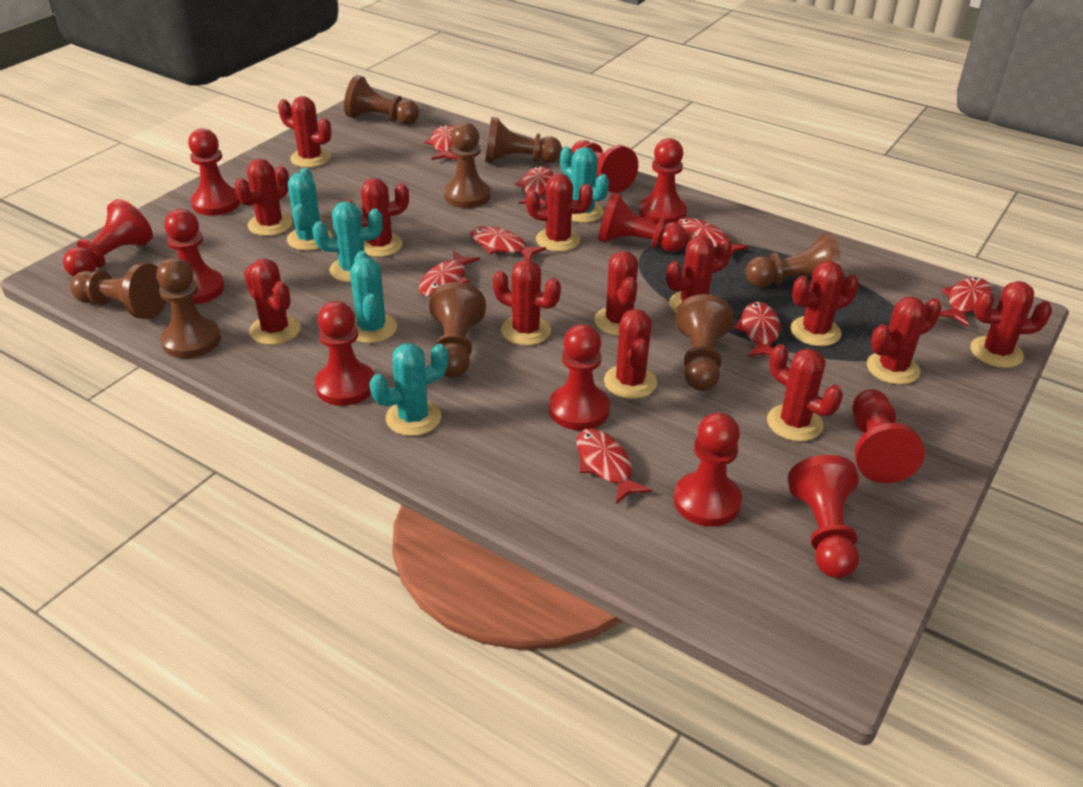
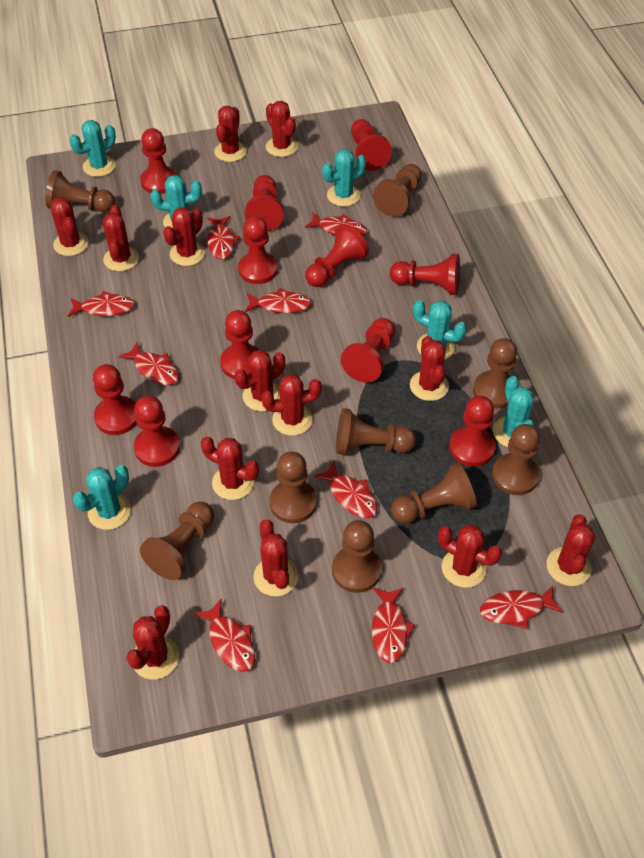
brown pawn: [70,263,166,319] [156,258,221,358] [344,75,419,125] [429,282,486,378] [444,122,490,208] [485,117,562,163] [675,294,733,391] [745,233,842,287] = 8 -> [46,170,115,212] [140,502,214,580] [269,452,317,523] [332,520,382,593] [336,408,416,455] [373,164,422,217] [391,462,477,524] [473,338,517,409] [492,424,540,495] = 9
red fish: [419,250,480,297] [424,125,458,160] [470,226,546,260] [515,166,554,206] [576,428,652,504] [676,218,749,257] [733,302,780,357] [940,277,992,326] = 8 -> [68,291,135,317] [118,342,179,385] [194,598,255,672] [207,216,240,260] [245,288,311,313] [305,212,367,236] [313,461,377,518] [372,587,415,663] [480,585,563,629] = 9
turquoise cactus: [287,168,332,251] [312,201,383,282] [350,251,397,343] [369,343,449,436] [560,146,609,223] = 5 -> [70,120,116,177] [73,465,131,530] [150,175,202,228] [322,149,366,207] [413,300,467,360] [493,376,535,447] = 6

